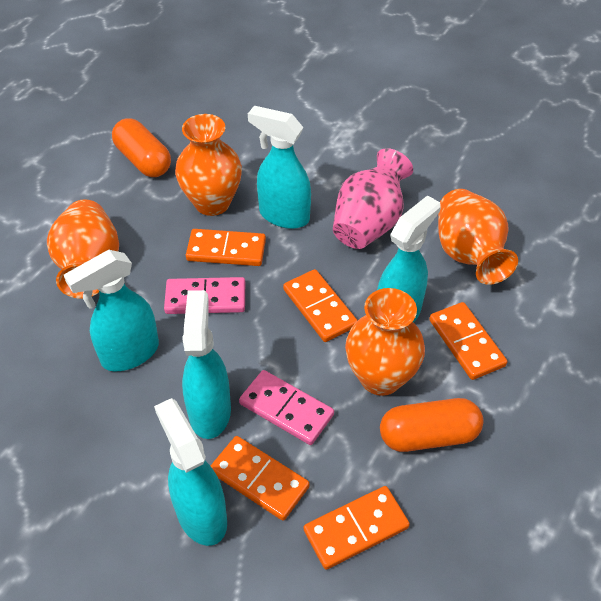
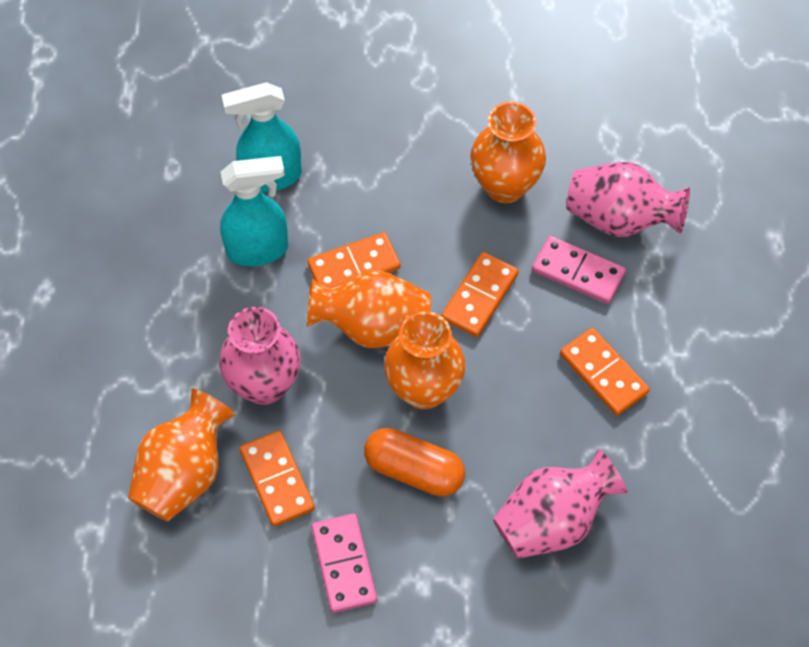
orange capsule: [112,118,171,177] [380,398,484,452] = 2 -> [364,428,465,496] = 1
orange domino: [186,229,266,266] [211,436,310,521] [283,269,358,342] [304,486,410,570] [429,302,507,380] = 5 -> [240,431,315,527] [307,232,401,288] [441,252,519,337] [560,328,650,416] = 4
pink vase: [333,148,413,249] = 1 -> [219,307,301,405] [493,449,627,559] [567,162,690,237] = 3
turquoise spray bottle: [64,250,159,371] [154,398,227,546] [182,290,231,439] [248,106,311,229] [377,195,441,322] = 5 -> [220,156,288,266] [221,82,302,192] = 2

